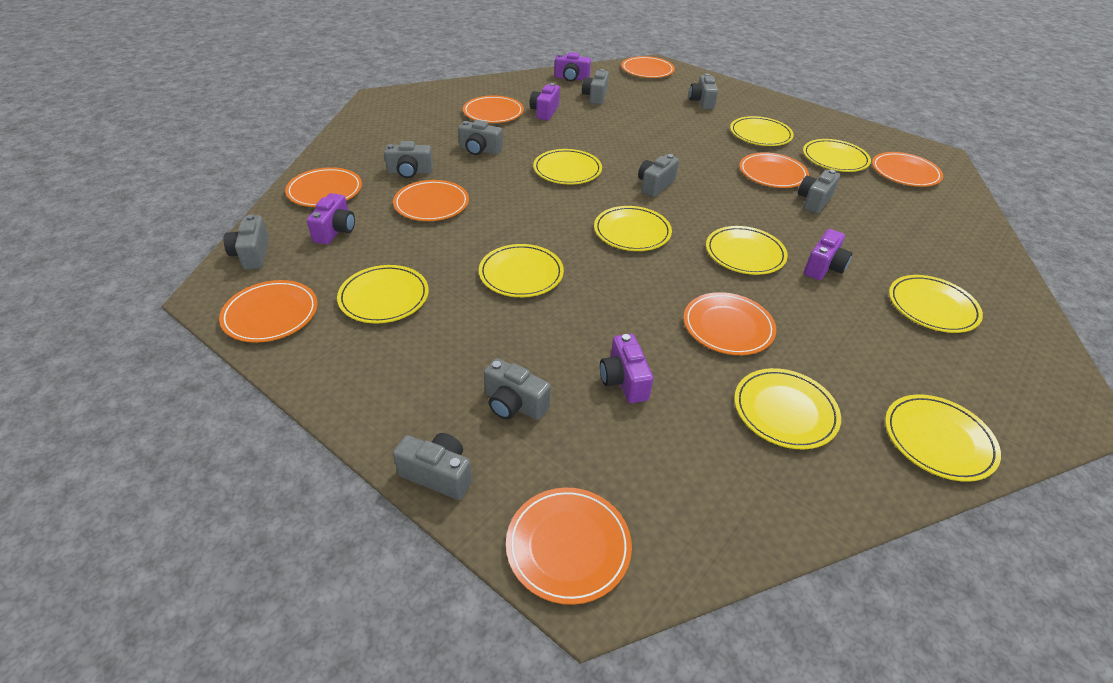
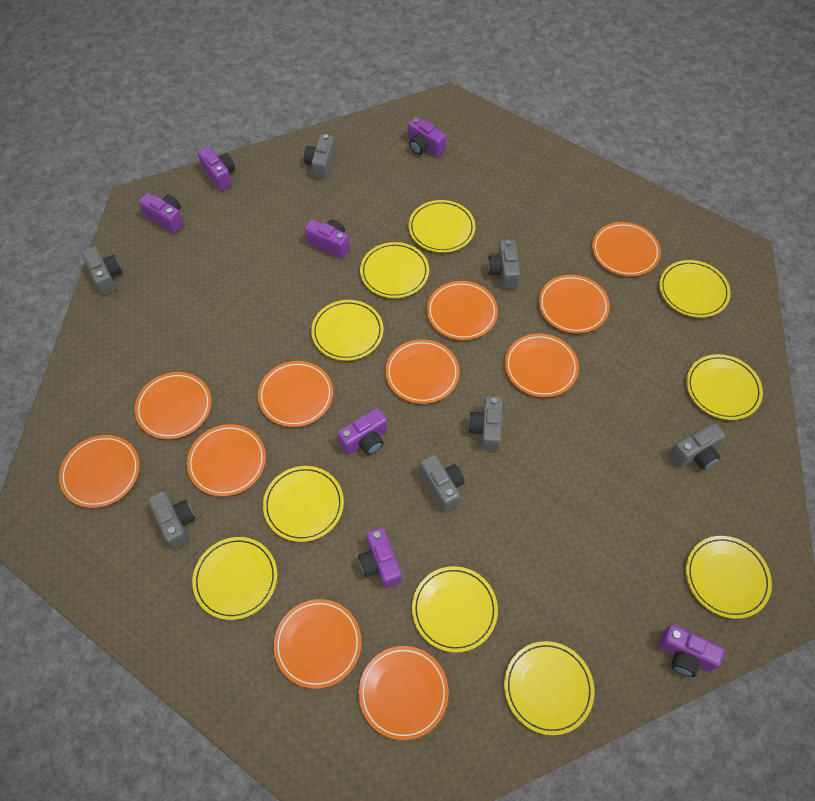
grey camera: [224,214,269,270] [384,141,433,178] [393,433,472,500] [458,120,503,155] [484,358,551,420] [582,69,609,105] [638,154,679,197] [689,74,718,109] [798,169,840,213] = 9 -> [81,246,122,295] [148,491,195,549] [304,134,335,180] [420,455,464,512] [468,396,503,451] [488,240,520,289] [670,423,725,469] = 7
orange plate: [219,280,318,343] [285,167,362,207] [393,180,469,221] [463,95,524,123] [506,488,632,605] [621,56,675,78] [684,292,776,355] [739,152,809,188] [872,152,943,187] = 9 -> [59,435,140,508] [135,372,211,439] [187,424,266,496] [258,361,333,427] [274,599,361,689] [359,646,449,740] [385,339,460,404] [427,281,498,340] [505,333,579,397] [538,275,610,333] [592,222,661,276] = 11
purple camera: [307,193,355,244] [530,83,560,120] [554,52,591,82] [600,334,653,403] [804,229,852,280] = 5 -> [138,193,184,233] [198,146,235,191] [305,219,350,258] [337,408,388,455] [358,528,402,588] [408,117,446,157] [658,624,725,677] = 7

